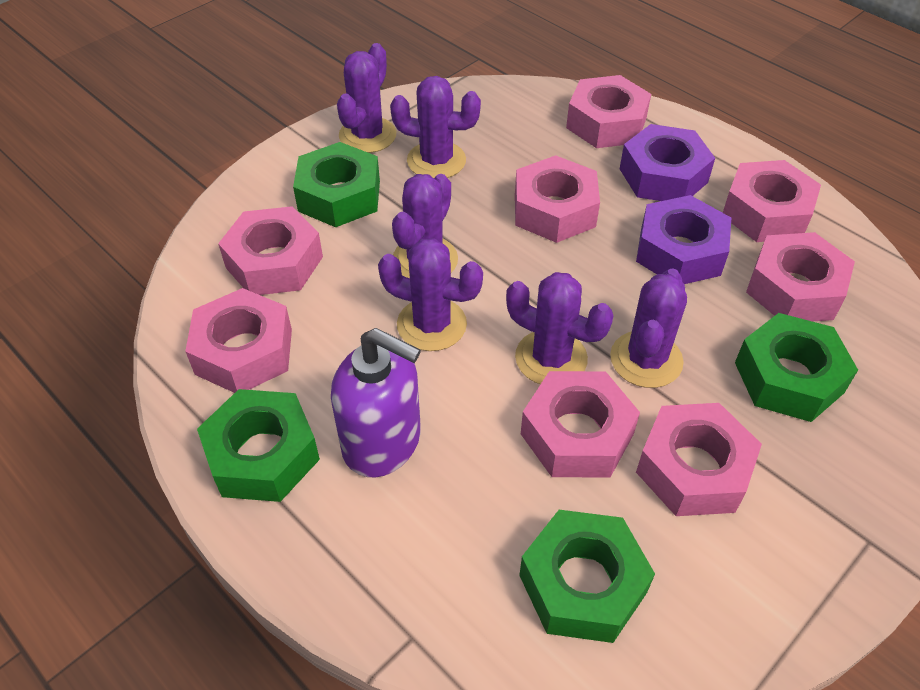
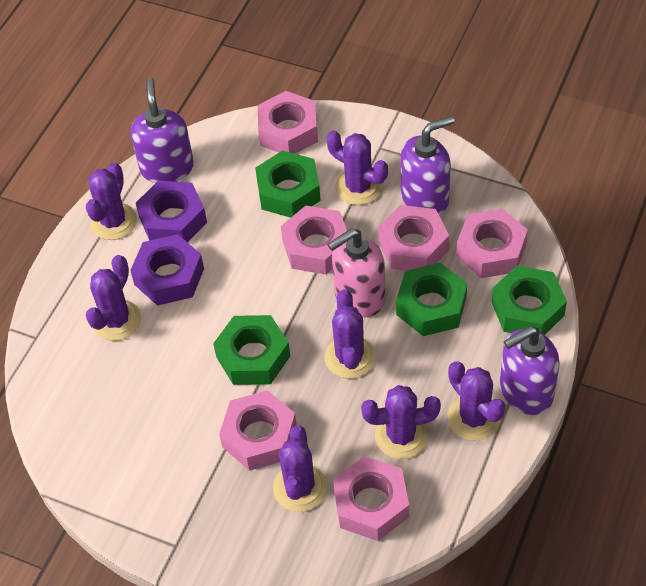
pink nut: [185,288,292,393] [218,206,323,295] [515,155,600,243] [521,371,640,478] [566,75,651,148] [636,403,762,516] [723,160,821,242] [746,232,855,322] = 8 -> [219,390,297,471] [258,91,318,154] [281,206,347,275] [333,456,409,541] [378,205,449,271] [456,208,528,278] = 6
pink soap dispenser: none = 0 -> [327,228,386,317] = 1
purple cactus: [337,43,396,153] [378,238,483,351] [390,76,481,178] [392,174,458,278] [506,272,614,384] [610,268,687,388] = 6 -> [86,163,137,240] [86,255,141,341] [273,426,327,512] [324,289,375,378] [327,131,388,205] [361,385,441,459] [448,361,506,441] = 7
purple soap dispenser: [331,328,421,477] = 1 -> [131,77,194,183] [401,116,455,215] [500,326,560,415] = 3

